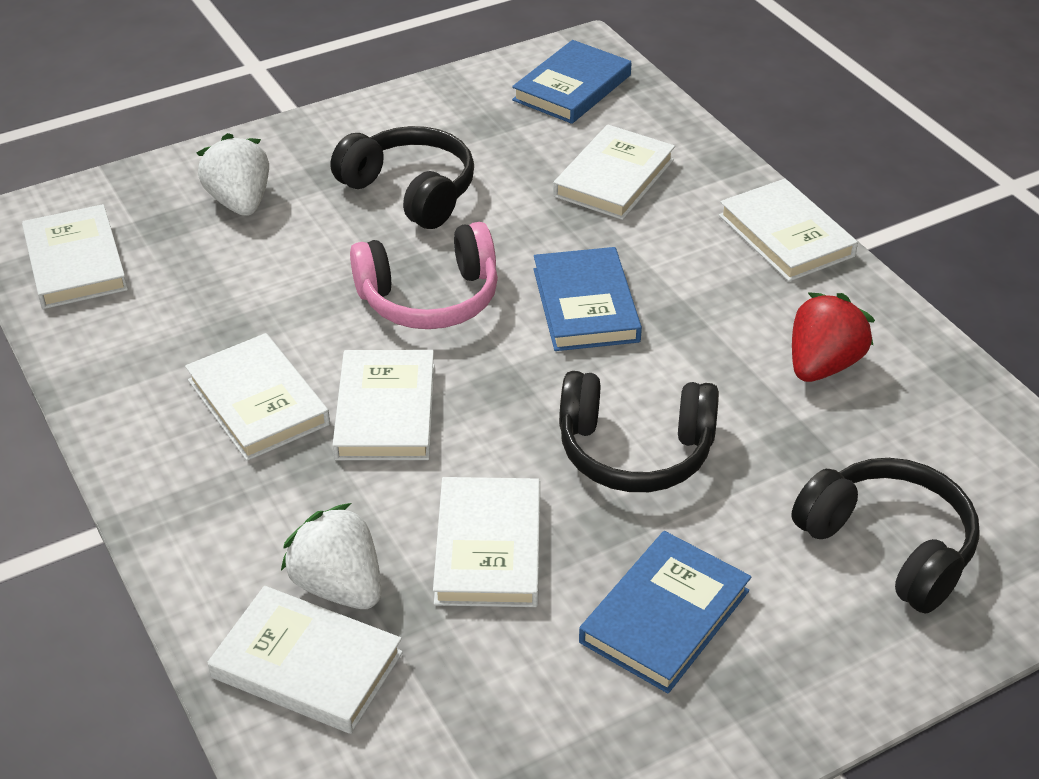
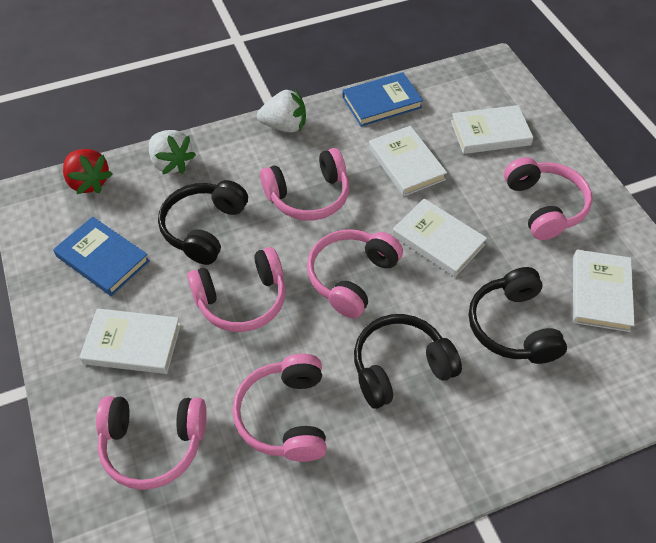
blue book: [512,40,632,124] [534,247,642,351] [579,531,751,693] = 3 -> [53,217,150,296] [342,72,423,127] = 2
pink headphones: [350,222,498,329] = 1 -> [96,396,207,490] [187,247,286,332] [232,354,327,462] [260,148,349,221] [307,229,403,318] [504,157,593,240] = 6
white book: [22,204,128,309] [185,333,330,461] [207,586,403,734] [333,350,434,460] [433,477,540,607] [553,125,675,220] [719,179,858,282] = 7 -> [79,308,181,374] [369,126,447,196] [392,198,487,277] [451,105,533,154] [573,250,635,332] = 5

